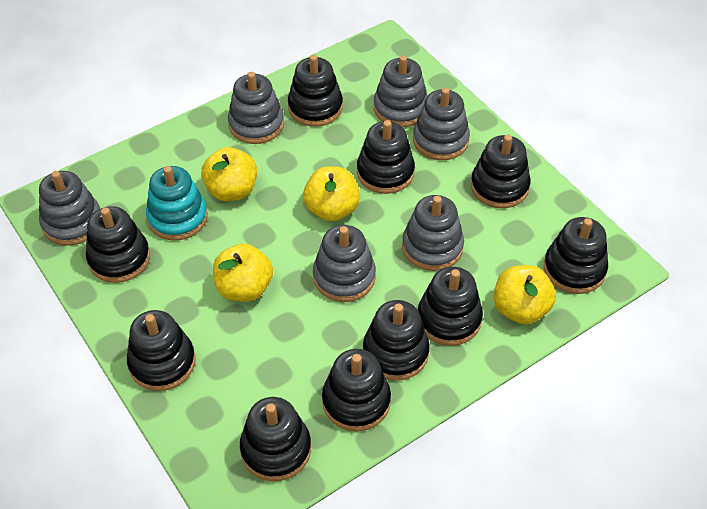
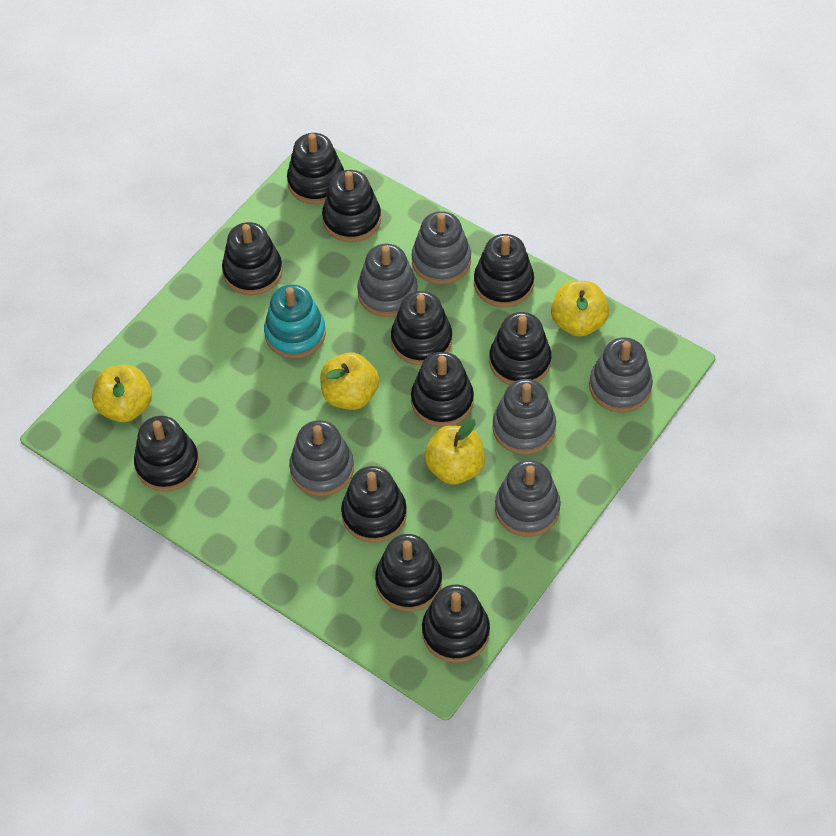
black stacking toy: [86,206,150,283] [127,310,195,391] [240,397,311,481] [288,55,343,127] [322,349,391,431] [357,120,415,194] [363,300,430,380] [418,267,483,346] [471,134,531,208] [544,217,608,294] = 10 -> [134,416,199,492] [222,222,283,295] [287,133,344,205] [322,170,381,242] [341,466,407,543] [375,534,442,611] [391,291,452,365] [411,352,474,427] [422,584,490,663] [474,234,534,307] [489,312,551,385] = 11

